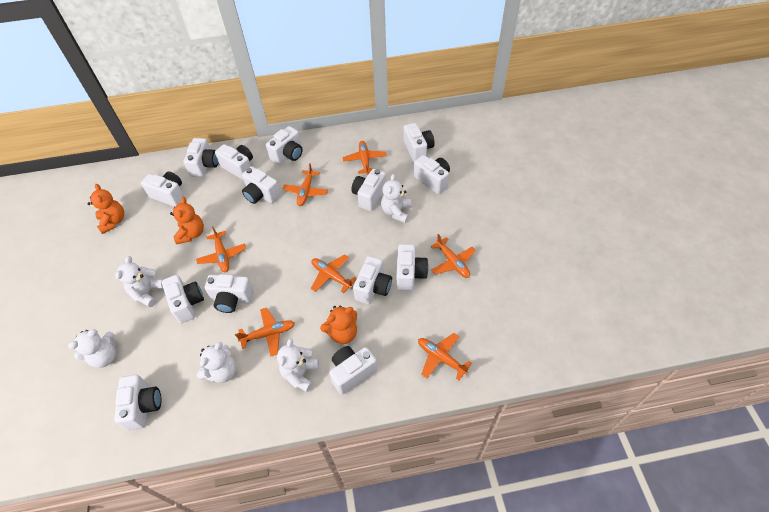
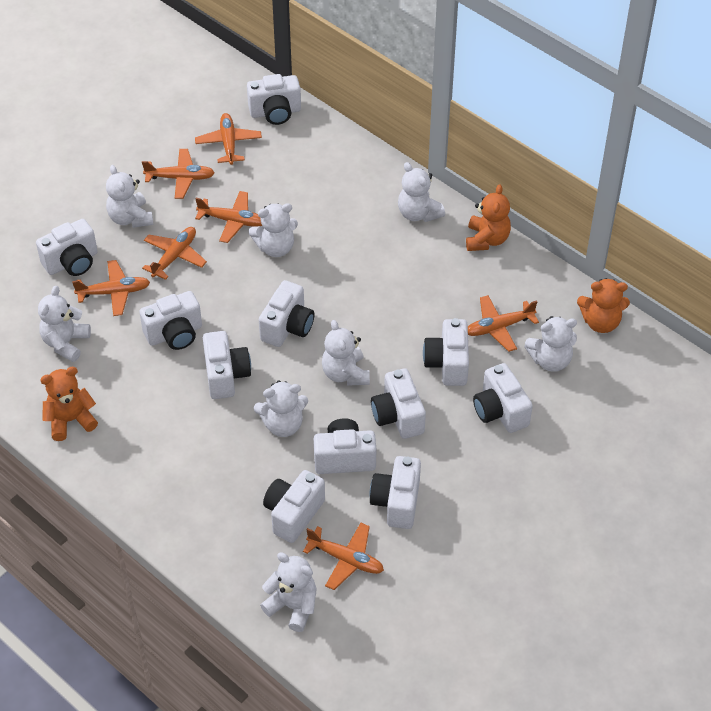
white camera: [114,375,161,430] [141,172,184,207] [162,275,204,323] [184,138,219,177] [205,274,254,313] [215,144,253,180] [242,166,281,204] [266,126,303,164] [329,346,377,395] [351,169,386,211] [353,256,392,304] [397,244,429,291] [403,123,435,162] [414,155,450,194] = 14 -> [36,219,98,276] [139,291,202,350] [203,331,251,399] [247,74,301,125] [259,280,314,347] [263,470,325,543] [314,418,376,474] [369,456,421,529] [371,368,426,439] [423,318,469,386] [473,363,533,433] = 11
white teddy bear: [68,329,116,368] [115,256,164,307] [197,342,236,383] [277,338,319,392] [381,174,411,223] = 5 -> [38,286,91,362] [106,165,153,228] [248,203,298,257] [254,380,308,437] [260,552,317,632] [322,320,370,386] [398,162,445,222] [524,316,577,372] = 8

